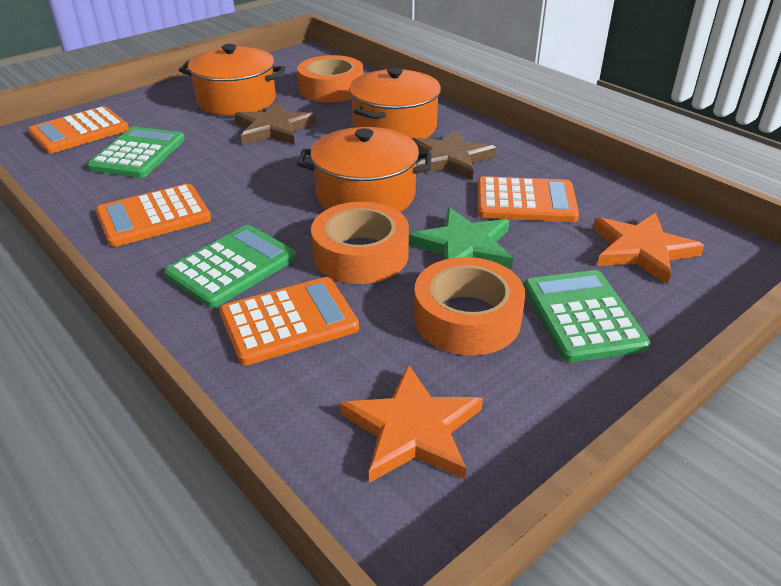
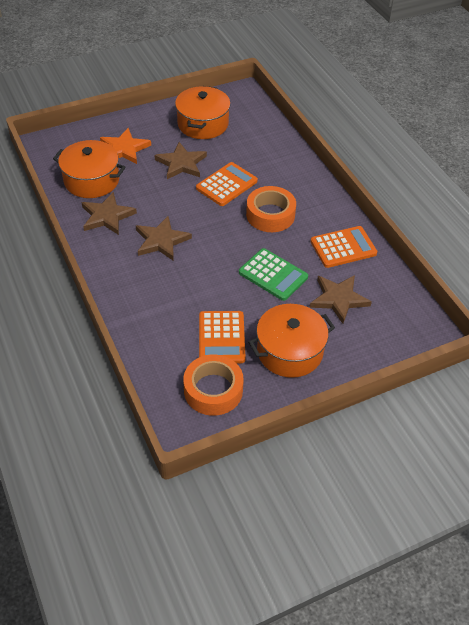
brown star: [235,101,316,145] [411,129,497,180] = 2 -> [81,192,137,235] [136,216,192,260] [154,142,207,179] [310,275,372,324] = 4
green calculator: [87,127,185,178] [164,225,297,308] [524,270,650,363] = 3 -> [239,248,308,301] = 1
green star: [409,207,513,269] = 1 -> none = 0
orange calculator: [28,106,129,153] [95,184,211,247] [219,277,359,365] [477,176,579,222] = 4 -> [196,162,258,206] [199,311,246,363] [310,226,377,268] = 3
orange star: [340,364,483,483] [593,213,704,285] = 2 -> [100,128,151,164] = 1
orange tape: [297,55,363,102] [311,202,409,284] [414,257,526,356] = 3 -> [183,354,244,416] [246,186,296,232] = 2

